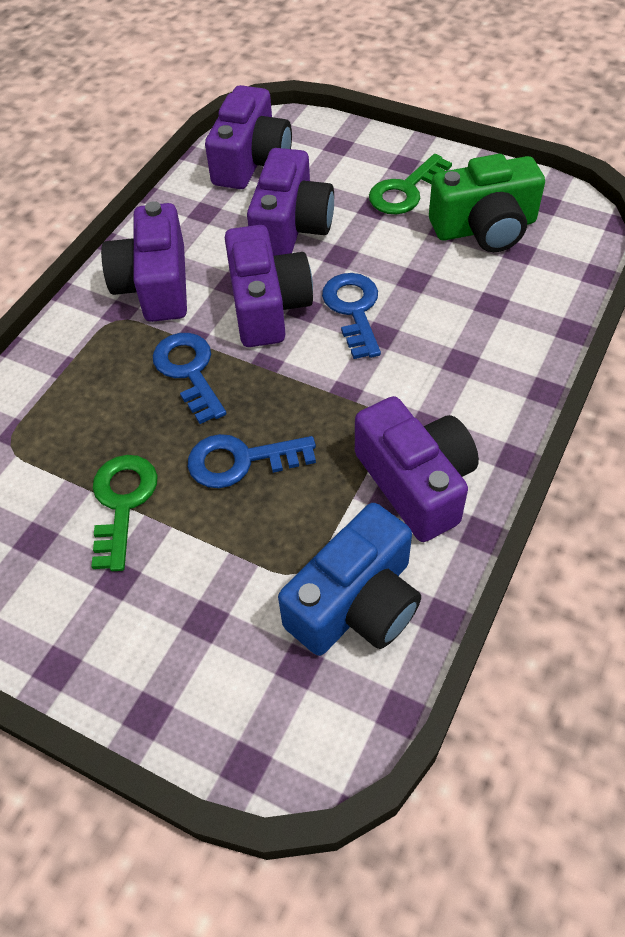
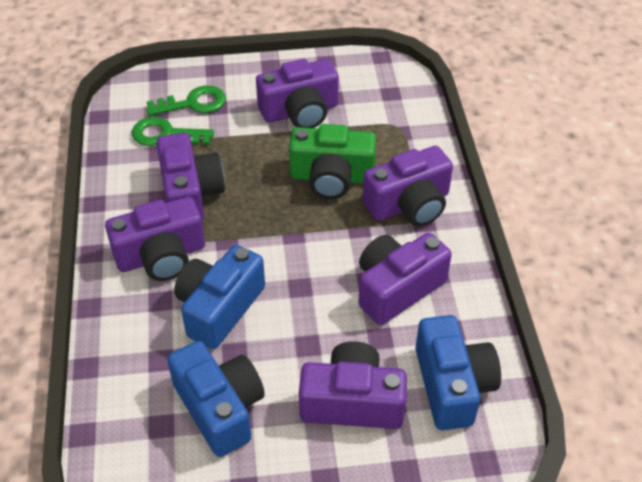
blue camera: [278,503,421,656] = 1 -> [167,341,265,457] [174,245,265,349] [415,315,501,430] = 3
blue key: [153,333,227,424] [188,434,316,488] [322,273,381,359] = 3 -> none = 0
purple camera: [101,201,187,322] [205,85,292,189] [225,225,313,347] [247,148,334,256] [355,396,479,542] = 5 -> [105,197,205,281] [156,133,225,220] [256,59,339,128] [299,341,407,429] [358,233,452,325] [362,146,453,226] = 6

